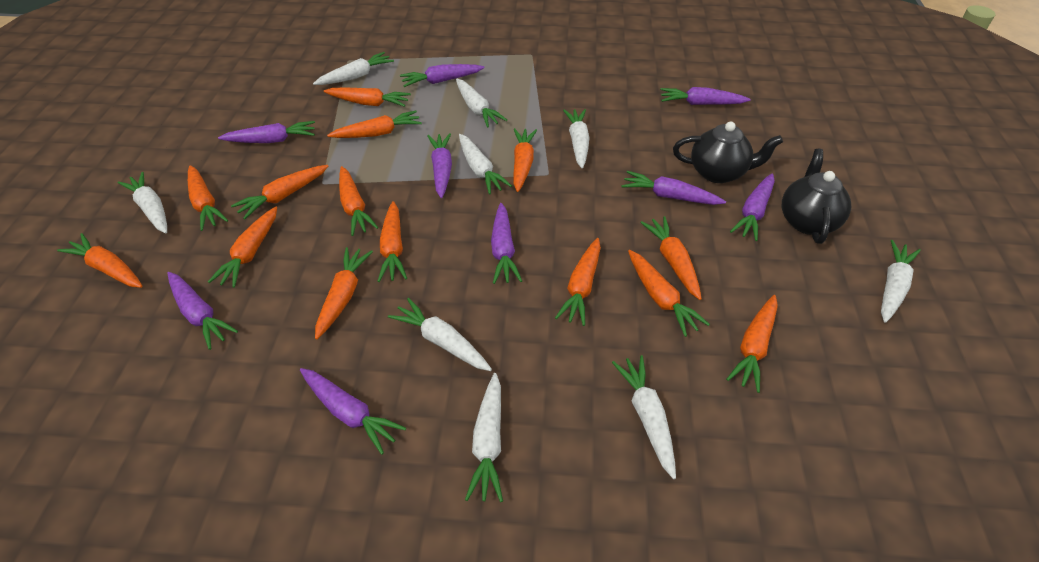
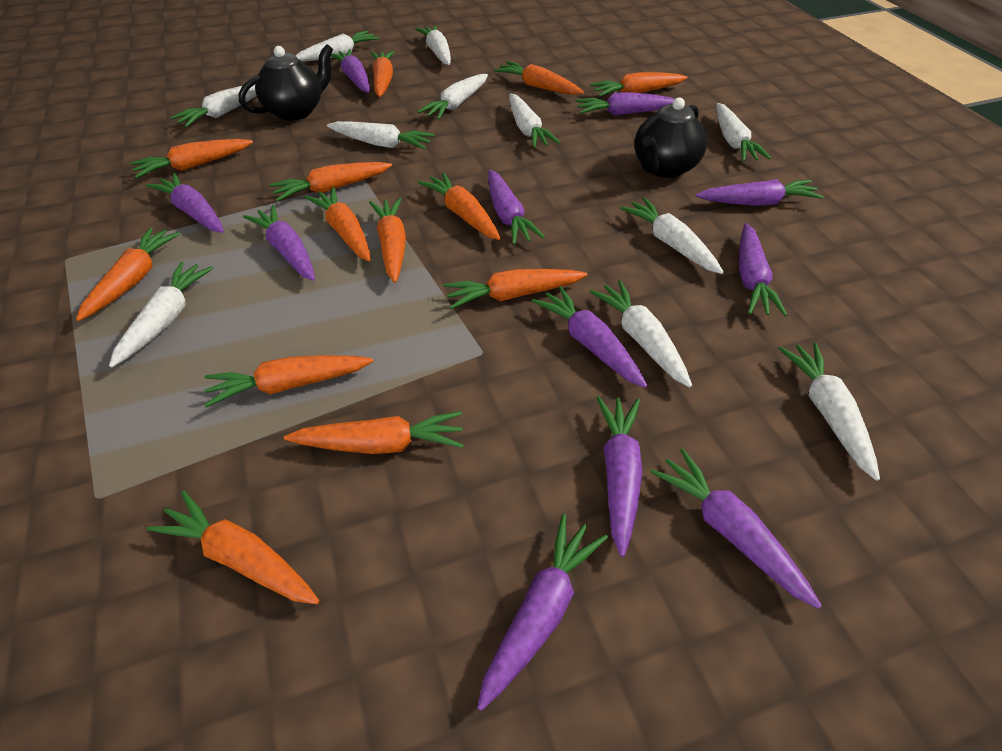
orange carrot: [57,233,143,288] [188,165,228,231] [208,206,277,288] [231,165,328,219] [315,247,373,339] [324,88,411,107] [327,110,422,138] [339,166,378,236] [378,201,407,282] [513,128,537,192] [555,238,601,326] [628,250,710,337] [640,216,702,300] [726,295,778,393] = 14 -> [76,227,180,321] [130,139,253,178] [146,491,319,604] [204,355,373,407] [270,162,392,202] [284,411,464,454] [304,187,371,261] [369,198,406,283] [370,51,394,97] [418,172,501,240] [443,269,587,309] [494,61,584,95] [590,72,687,97] = 13
purple carrot: [167,272,238,350] [218,121,315,143] [300,368,406,455] [400,64,484,87] [427,133,452,198] [491,203,522,284] [622,171,726,205] [660,87,750,105] [730,173,775,241] = 9 -> [146,173,224,233] [243,205,315,281] [331,49,369,92] [478,514,608,711] [488,170,545,245] [532,286,647,388] [575,92,675,116] [596,396,643,557] [650,448,822,609] [696,179,824,206] [739,223,787,316] = 11
white carrot: [118,172,167,233] [313,52,394,85] [388,298,492,371] [456,79,507,128] [459,134,512,195] [465,373,503,502] [563,109,590,168] [612,355,676,479] [881,240,921,323] = 9 -> [109,262,213,367] [171,85,257,127] [296,31,380,62] [327,121,435,149] [415,25,451,65] [417,74,488,120] [509,93,560,148] [589,280,692,387] [620,197,724,274] [716,103,771,161] [779,343,880,481] = 11

